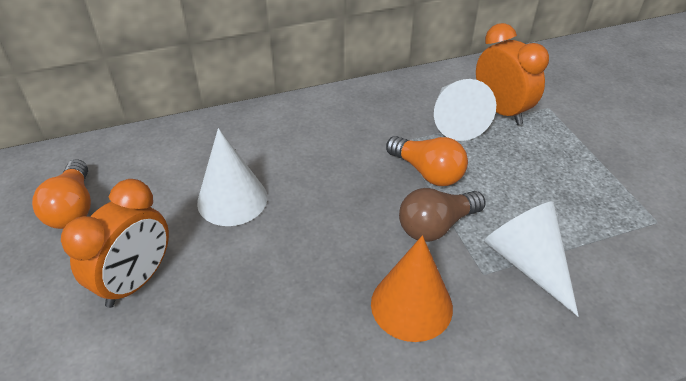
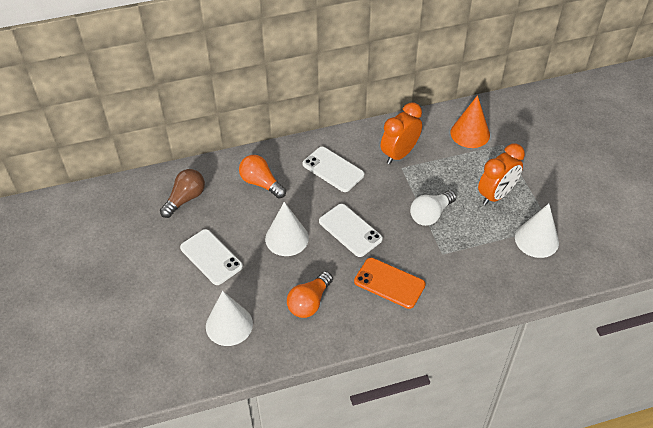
orange phone: none = 0 -> [354,258,426,309] = 1
white light bulb: none = 0 -> [410,190,456,226] = 1
white phone: none = 0 -> [180,229,243,285] [303,147,364,192] [319,204,383,257] = 3

